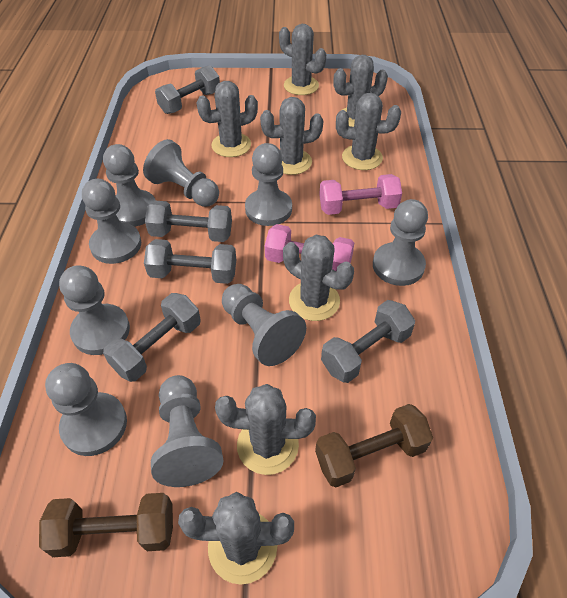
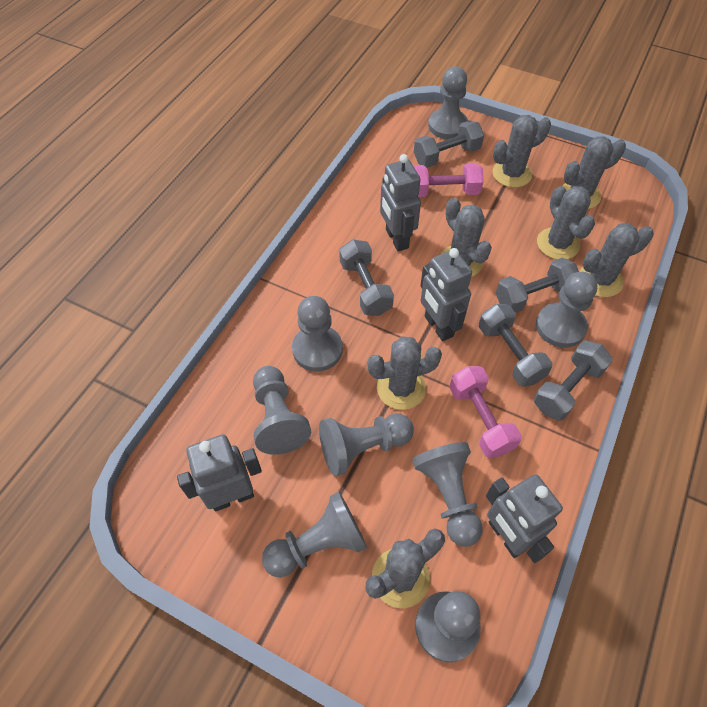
brown dumbbell: [39,493,173,557] [315,404,433,487] = 2 -> none = 0
grey cactus: [178,492,294,585] [197,81,258,157] [215,384,316,475] [260,97,323,175] [279,24,326,95] [283,235,354,321] [334,55,388,127] [336,93,401,170] = 8 -> [366,529,445,608] [367,337,442,410] [440,198,492,277] [492,115,551,188] [537,186,595,260] [562,136,626,209] [579,223,653,297] = 7
grey pawn: [45,363,127,456] [59,265,130,355] [82,179,141,264] [103,144,156,227] [143,139,219,207] [151,375,224,487] [222,284,306,366] [245,143,292,226] [373,199,428,286] = 9 -> [253,366,311,455] [262,492,367,578] [292,296,343,372] [319,414,414,476] [412,442,483,547] [415,591,481,662] [428,67,468,139] [536,272,597,348] = 8
grey robot: none = 0 -> [177,434,262,512] [380,154,421,251] [420,248,472,341] [486,474,563,563] = 4

